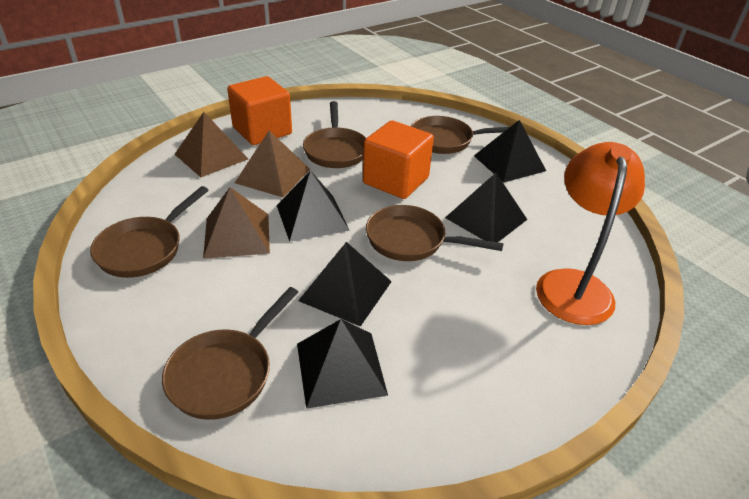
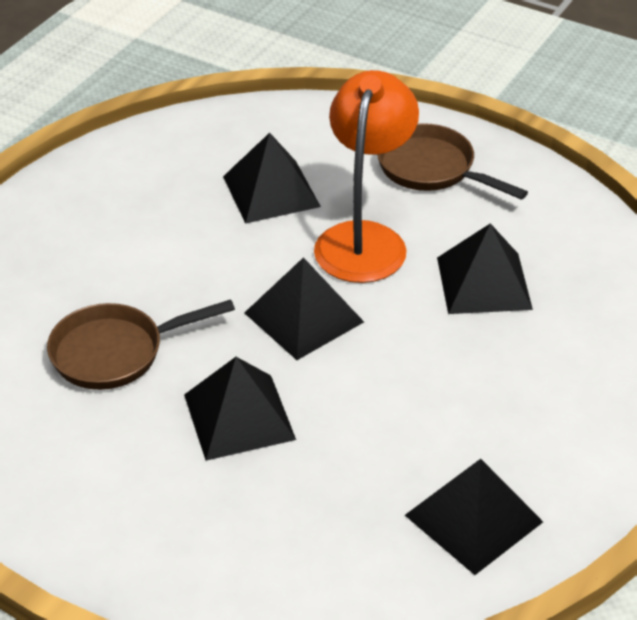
brown pan: [90,186,208,278] [162,287,298,420] [303,101,366,168] [366,205,503,261] [411,116,509,154] = 5 -> [47,299,235,390] [377,123,528,200] = 2
brown pyramid: [175,112,248,177] [203,187,270,259] [235,131,310,198] = 3 -> none = 0
orange cube: [227,76,292,145] [363,120,434,199] = 2 -> none = 0

